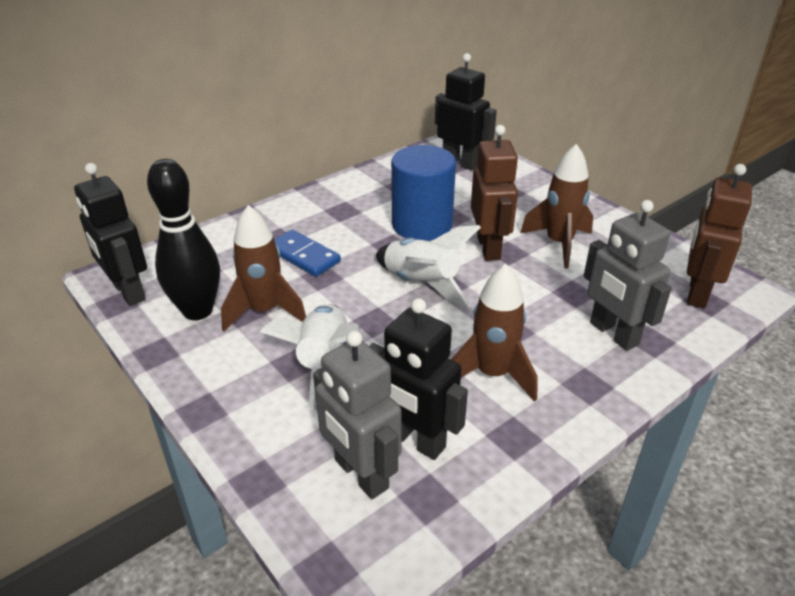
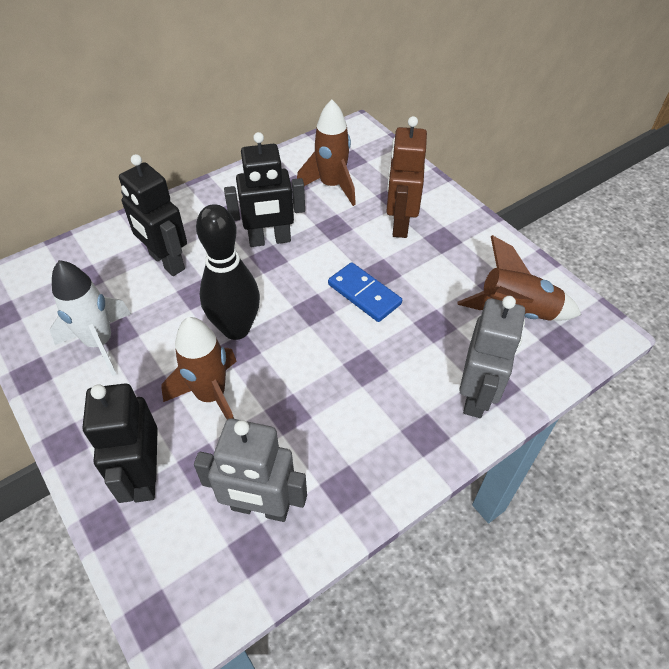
blue cylinder: [391,145,456,241] = 1 -> none = 0
brown robot: [471,125,518,261] [687,164,752,308] = 2 -> [386,116,427,238] = 1
white rocket: [260,304,360,410] [376,225,481,308] = 2 -> [50,260,131,376] = 1

